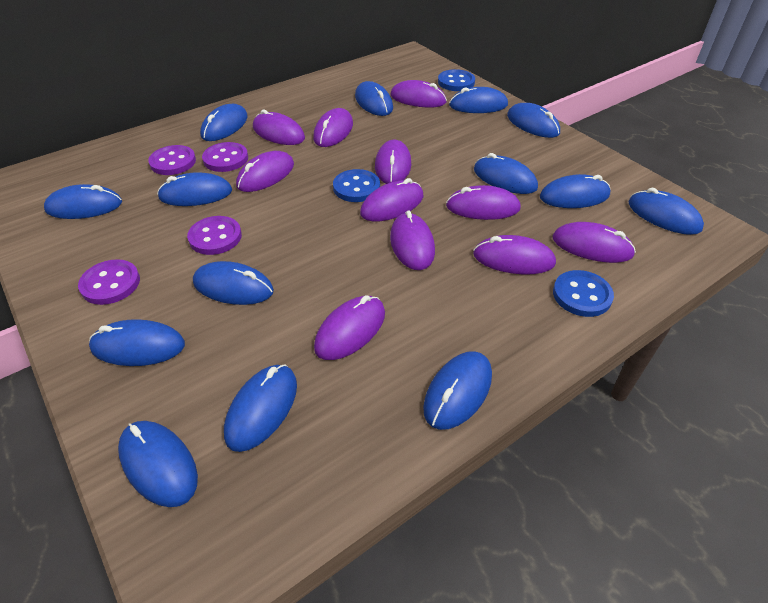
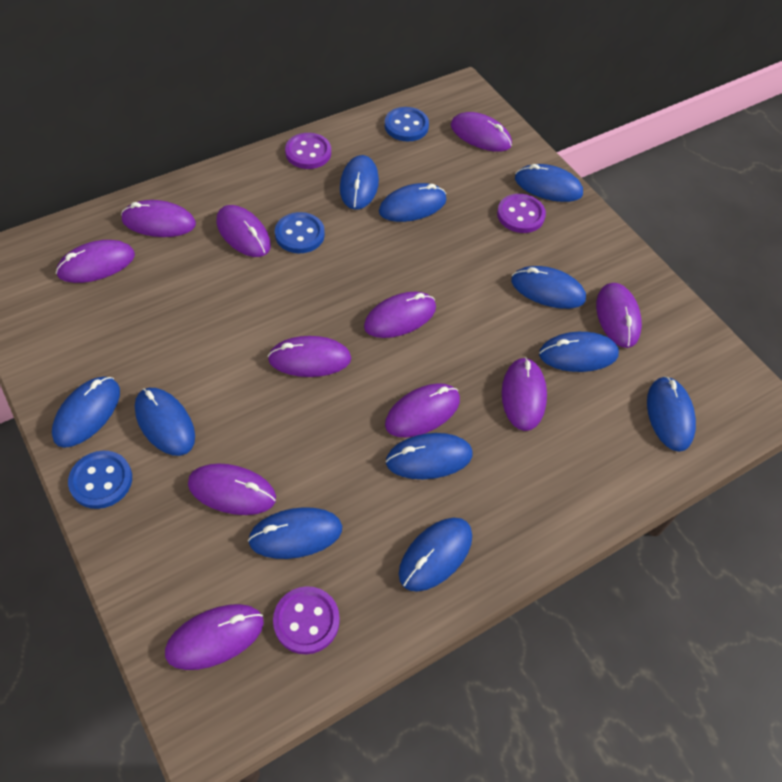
blue mouse: [44,184,122,219] [89,319,185,366] [118,421,198,507] [157,172,232,206] [193,261,274,305] [200,104,248,141] [224,364,297,452] [355,81,393,116] [423,351,492,430] [449,87,508,113] [474,153,538,194] [507,103,560,138] [540,174,610,208] [628,188,704,235] = 14 -> [52,377,120,448] [135,388,195,456] [248,507,342,559] [340,155,379,210] [379,183,447,222] [386,433,473,479] [399,518,472,592] [511,266,586,309] [515,164,583,202] [539,332,619,372] [647,376,696,452] = 11
purple button: [78,259,140,305] [148,145,196,175] [187,216,242,255] [202,142,248,172] = 4 -> [273,586,340,654] [285,133,331,169] [497,194,546,233] = 3

